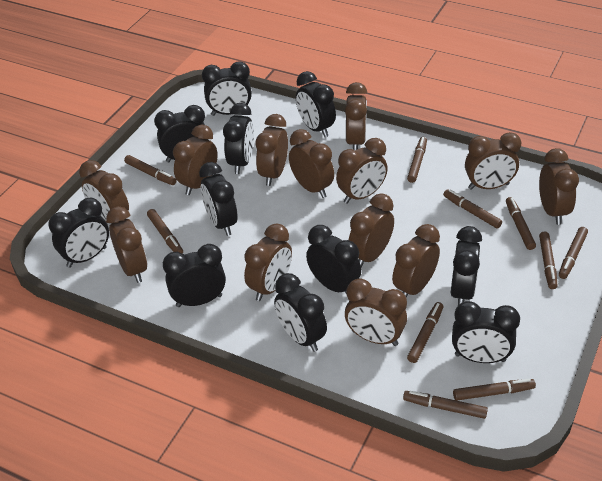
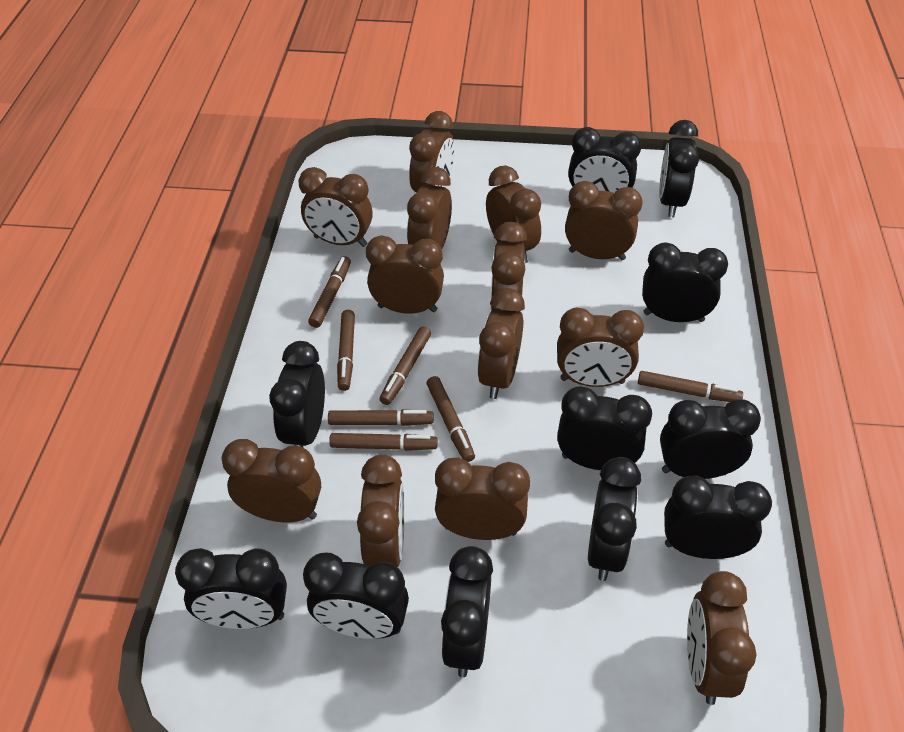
brown marker: [124,155,177,185] [147,209,183,254] [403,391,488,419] [407,137,427,183] [407,302,443,363] [443,189,502,228] [453,379,536,401] [506,197,536,250] [539,231,558,289] [559,227,588,279] = 10 -> [308,256,351,328] [328,409,434,426] [329,433,438,451] [337,310,355,391] [380,327,431,405] [427,376,475,462] [638,371,743,402] = 7

